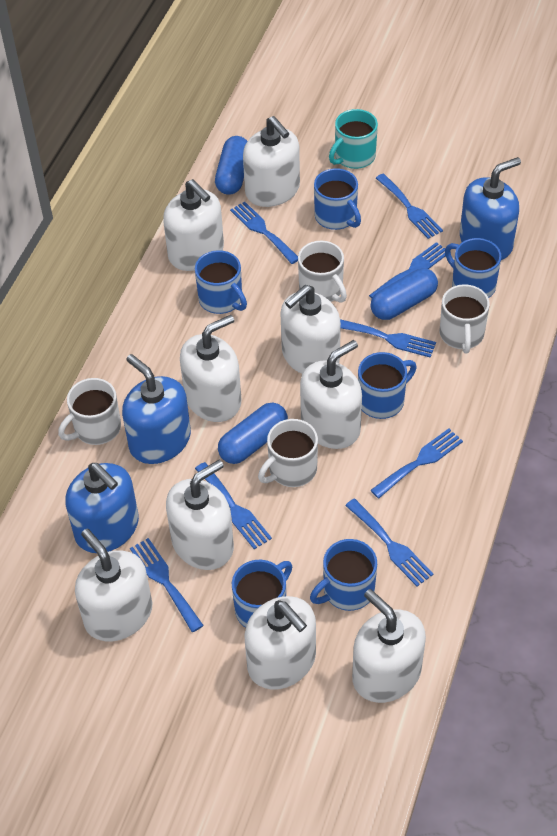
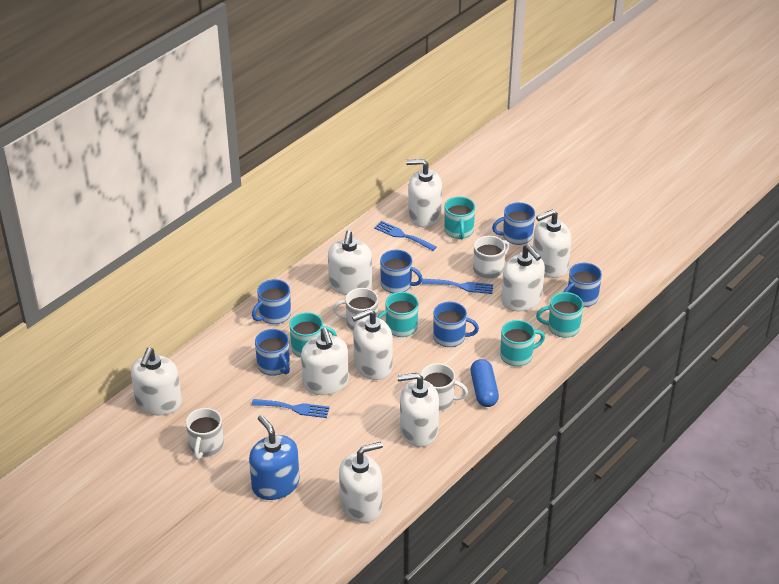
blue capsule: [215,136,248,194] [218,403,288,464] [370,268,438,320] = 3 -> [471,359,499,407] = 1
blue fork: [130,538,204,632] [195,462,272,549] [230,202,298,264] [340,319,436,358] [345,499,434,586] [369,242,445,299] [370,428,463,498] [376,174,443,239] = 8 -> [252,399,330,418] [374,221,437,251] [422,279,494,294] = 3
blue soap dispenser: [65,463,139,553] [122,354,191,464] [460,157,521,260] = 3 -> [249,415,300,500] = 1
turquoise mug: [329,109,378,169] = 1 -> [289,312,337,358] [377,292,418,337] [444,196,475,240] [500,320,545,366] [536,292,583,338] = 5

